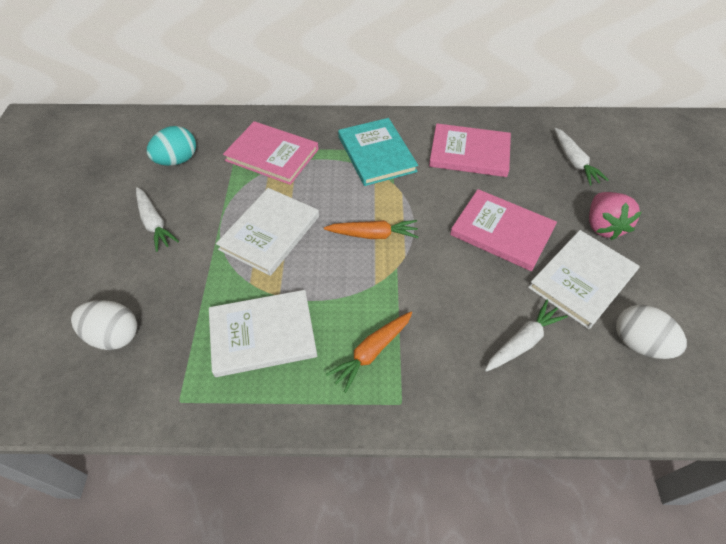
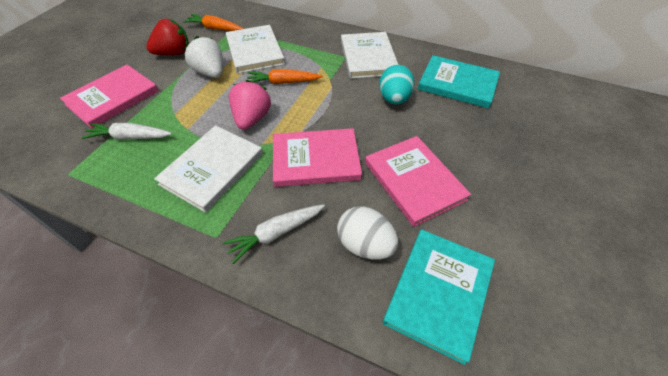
red strawberry: none = 0 -> [146,19,189,55] = 1
turquoise book: [338,118,418,186] = 1 -> [382,229,495,365] [418,55,500,108] = 2
white carrot: [136,187,179,252] [485,300,568,372] [554,128,609,186] = 3 -> [81,123,172,140] [223,204,325,264] = 2
white egg: [71,300,137,350] [616,305,687,359] = 2 -> [337,206,398,260] = 1
white strawberry: none = 0 -> [184,36,223,78] = 1

